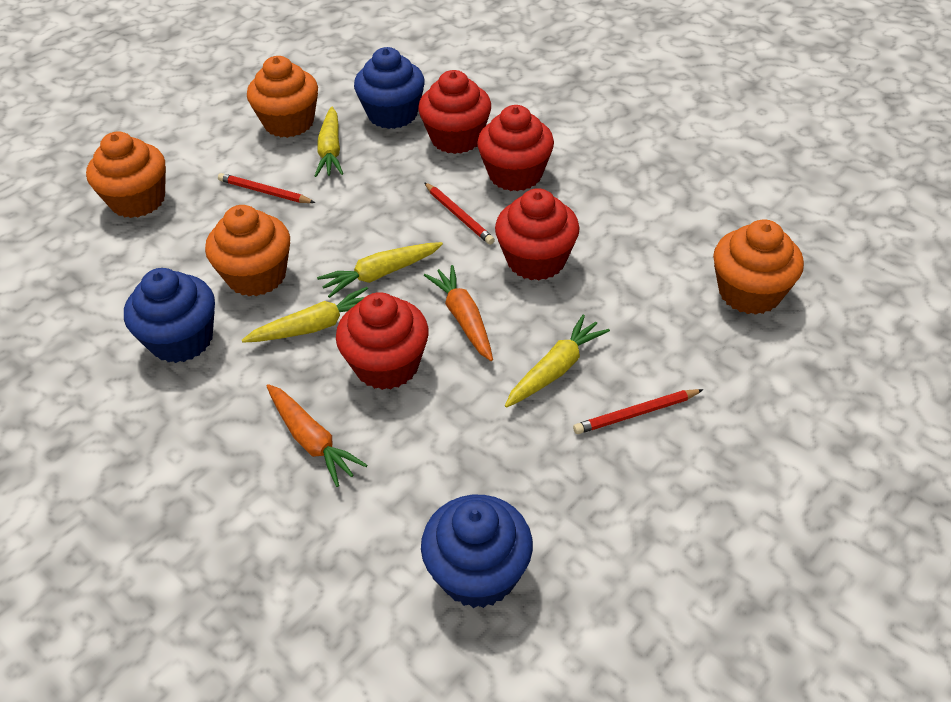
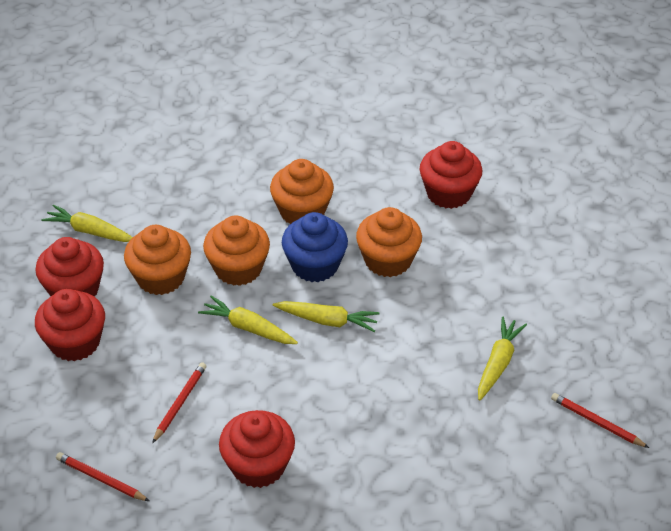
blue cupcake: [124,268,215,363] [354,47,425,129] [421,495,533,608] = 3 -> [282,212,348,282] = 1
orange carrot: [267,384,367,487] [424,265,493,361] = 2 -> none = 0

